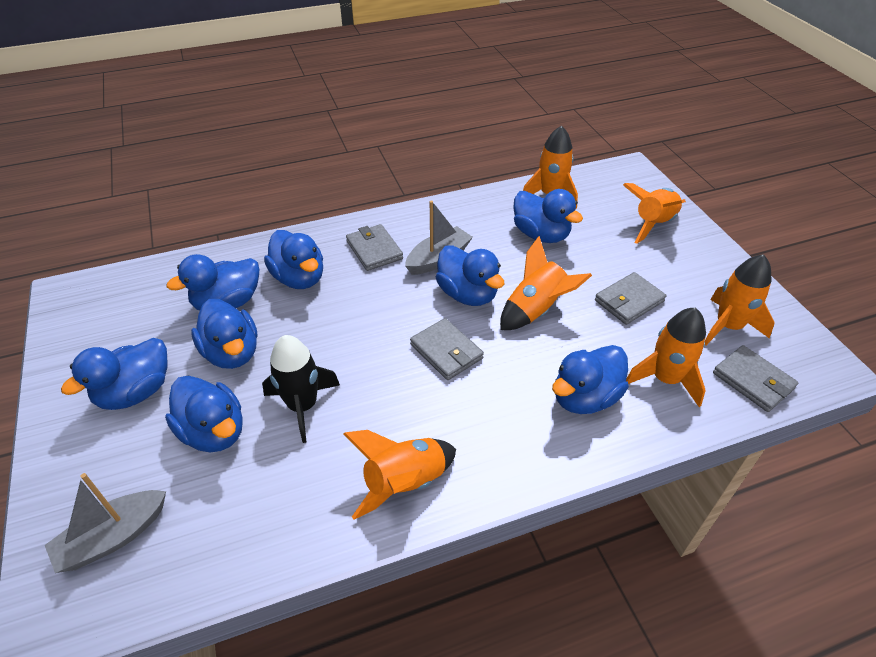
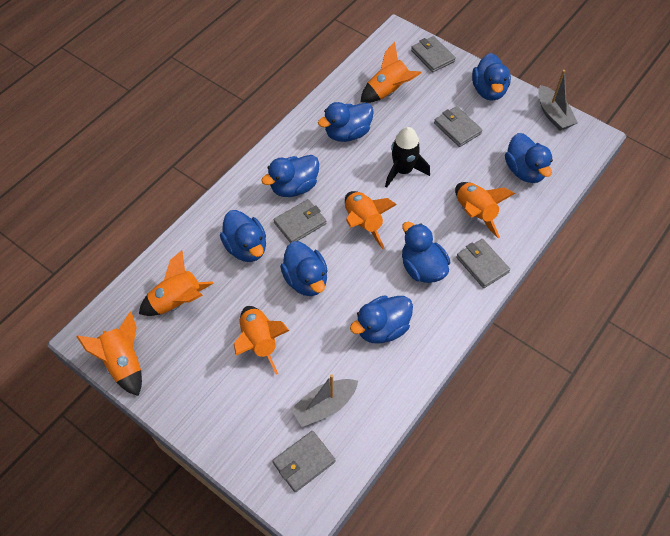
grey wallet: [346,224,403,271] [410,318,484,380] [595,272,666,325] [713,345,798,412] = 4 -> [272,431,335,492] [274,199,326,243] [411,36,456,72] [434,106,483,147] [456,239,510,288] = 5

